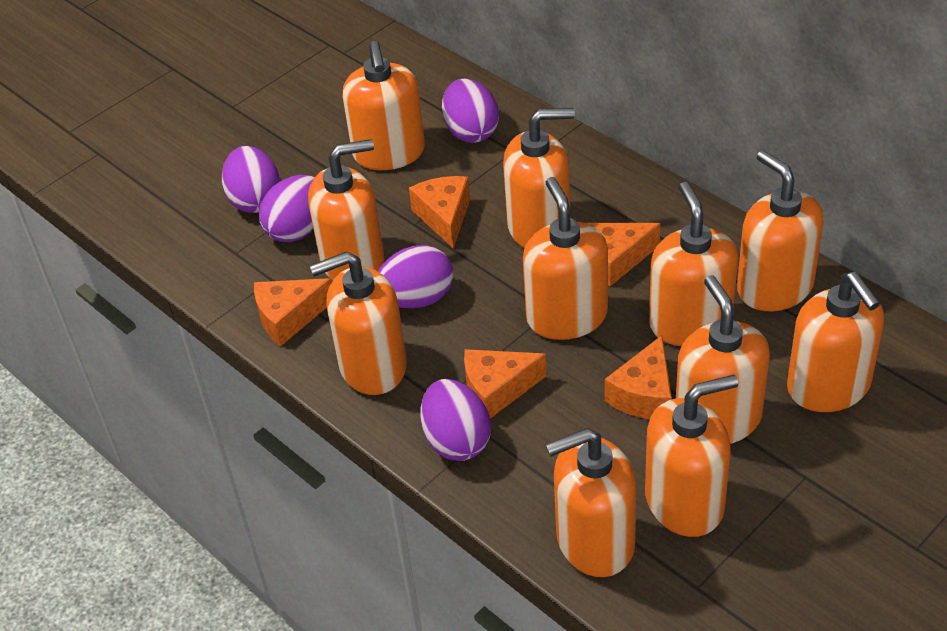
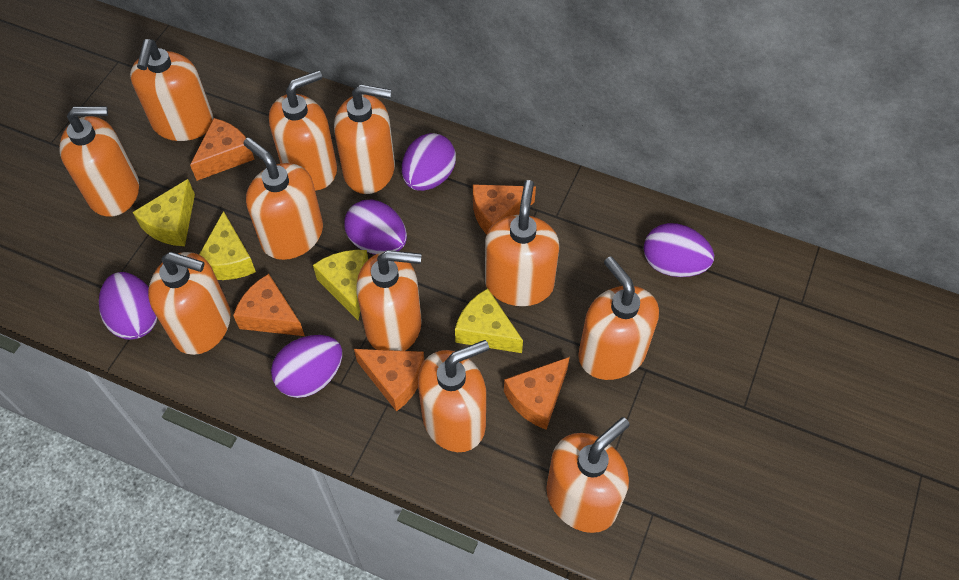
yellow cheese: none = 0 -> [133,179,195,246] [199,211,256,280] [313,250,368,320] [455,288,523,353] = 4

